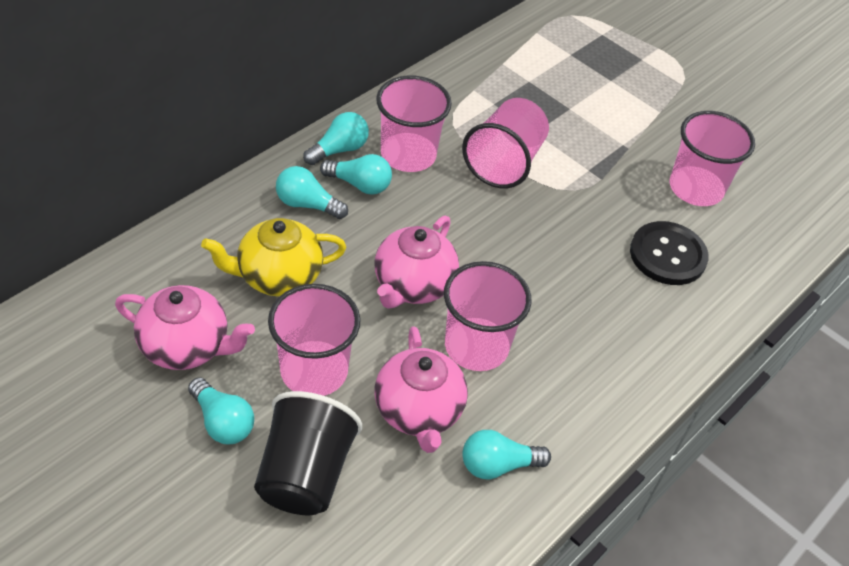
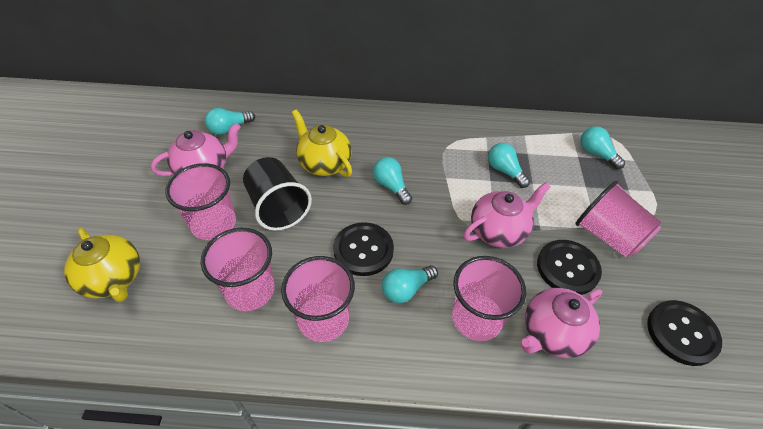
black button: [630,221,708,285] = 1 -> [333,222,394,276] [537,240,602,295] [647,300,722,366] = 3
yellow teapot: [201,218,346,297] = 1 -> [64,228,140,302] [292,109,352,177] = 2

